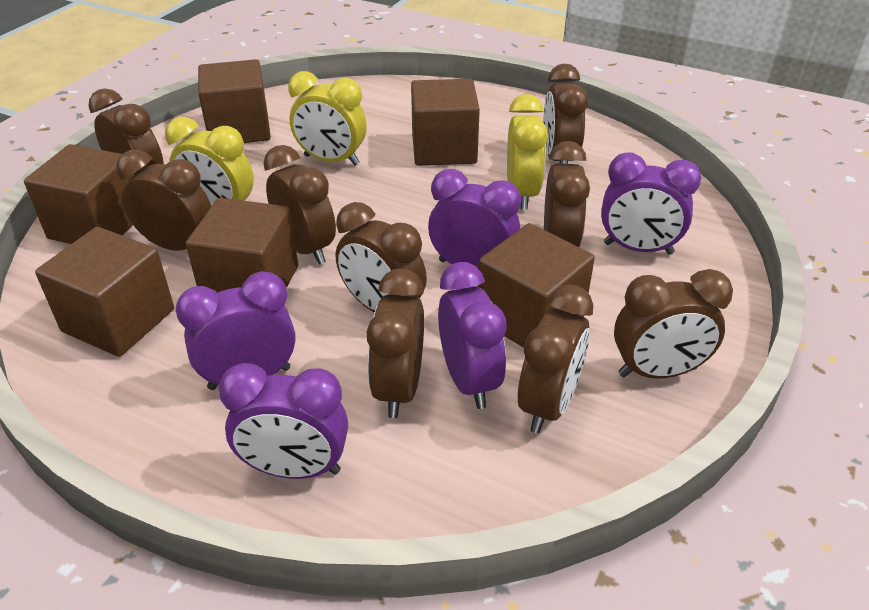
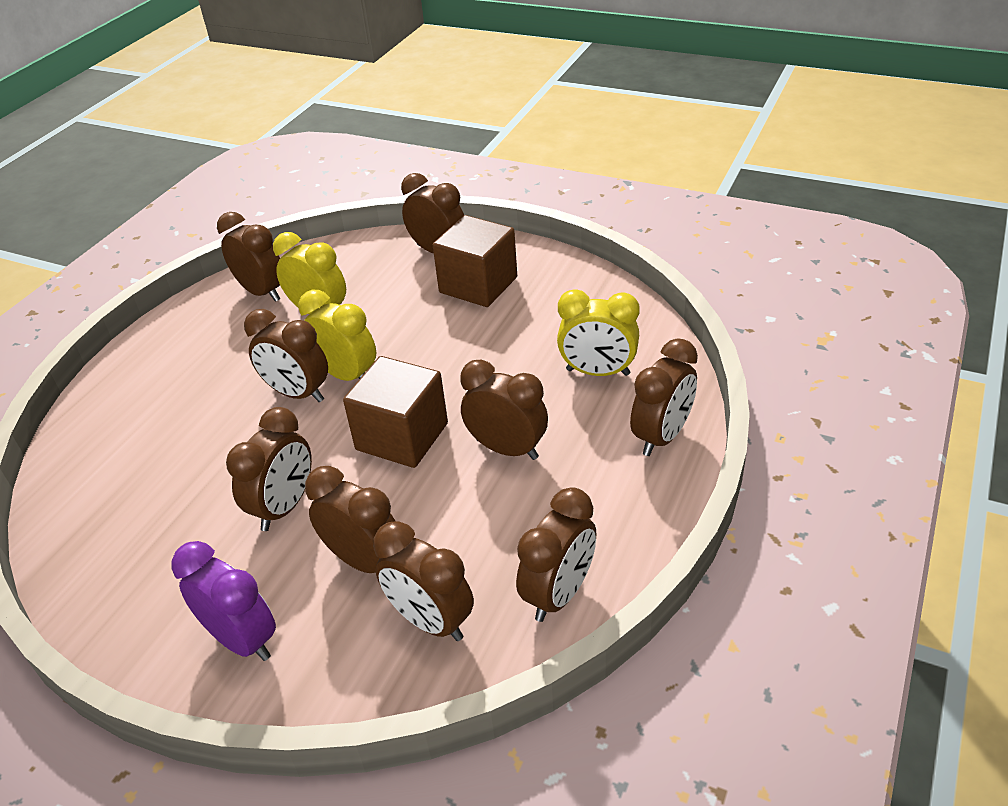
brown cube: [24,144,134,244] [35,227,174,357] [186,198,298,293] [198,59,271,143] [411,79,480,166] [478,223,595,348] = 6 -> [343,356,448,468] [433,215,517,307] = 2
purple clock: [176,271,296,390] [219,363,348,479] [428,169,521,268] [438,262,507,409] [601,152,701,255] = 5 -> [172,541,276,661] = 1

